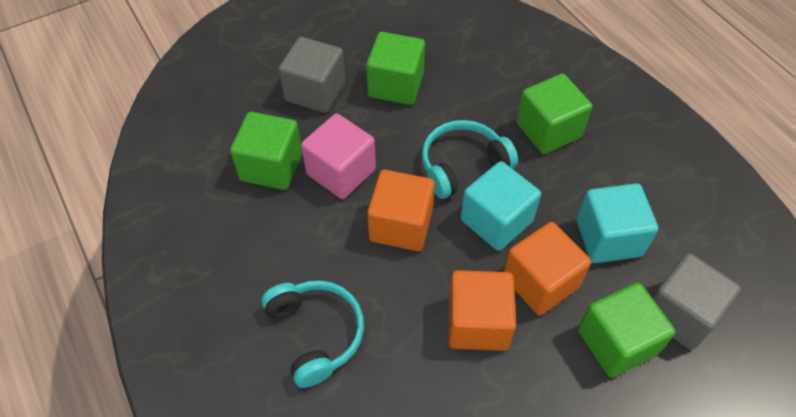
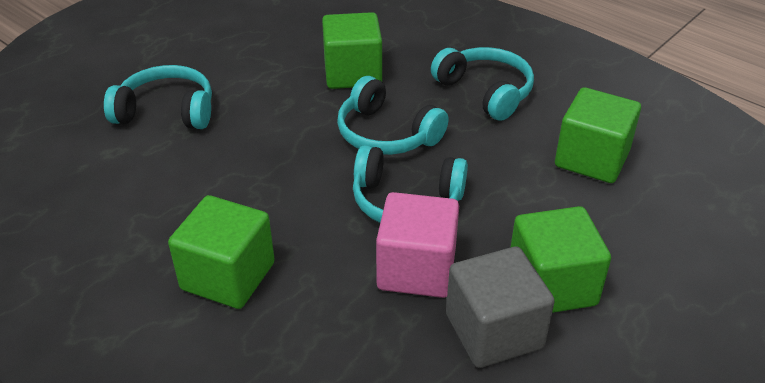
grey cube: [278,37,345,113] [652,253,741,350] = 2 -> [446,246,555,368] = 1
orange cube: [367,170,435,251] [448,270,516,351] [504,222,591,316] = 3 -> none = 0
turquoise cube: [461,161,541,251] [576,183,658,263] = 2 -> none = 0
turquoise headphones: [262,280,364,388] [422,120,518,199] = 2 -> [104,65,212,129] [337,76,449,155] [353,145,468,223] [431,47,534,121] = 4

